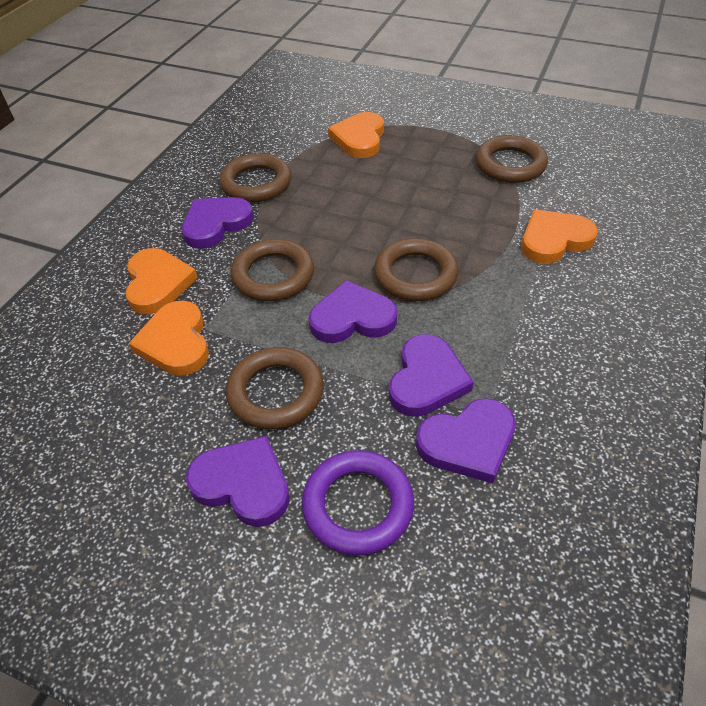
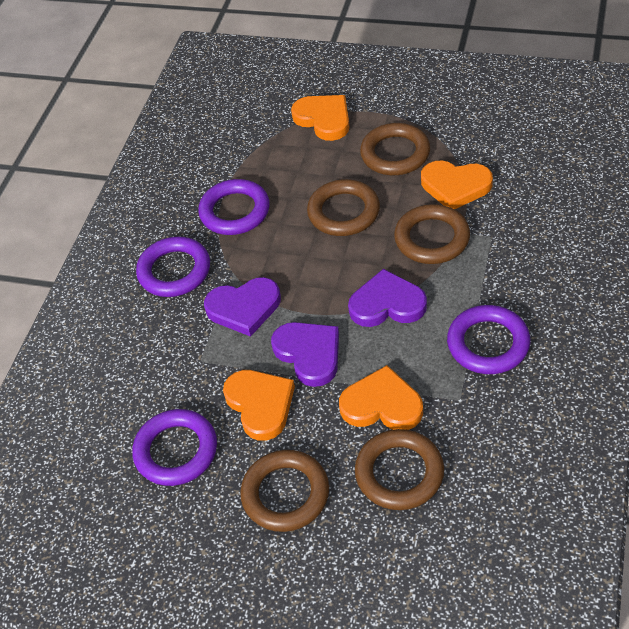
purple heart: [182,197,254,249] [186,436,290,527] [309,280,397,343] [389,334,474,417] [416,398,516,483] = 5 -> [204,277,281,337] [271,322,339,387] [348,269,427,327] = 3
purple ring: [302,450,414,555] = 1 -> [132,409,217,486] [136,237,210,297] [198,179,270,235] [447,305,531,374] = 4

